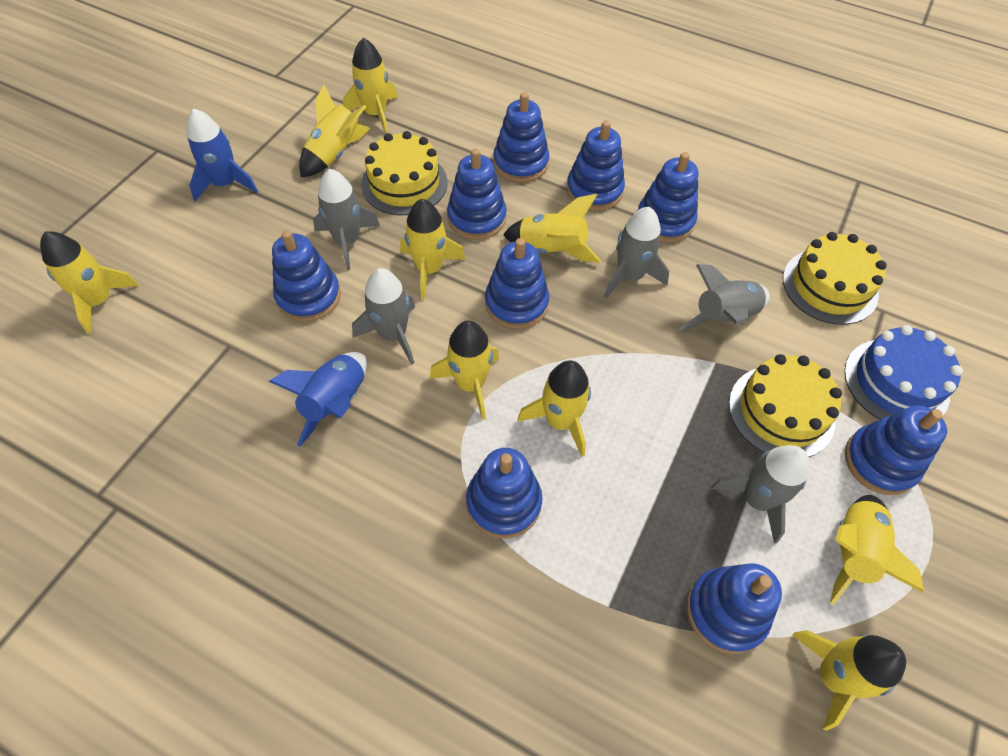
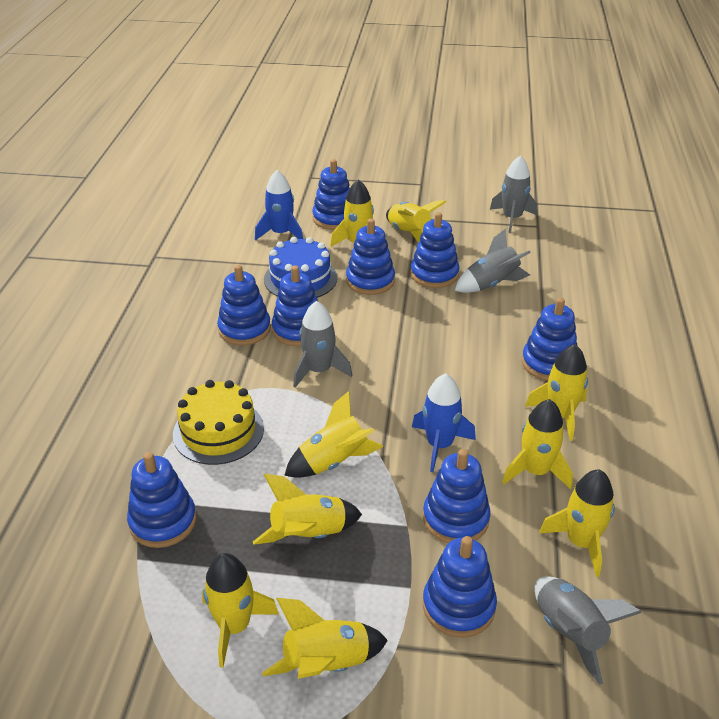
grey rocket: [313,169,380,270] [352,268,415,365] [604,207,669,298] [678,264,770,332] [711,445,809,544] = 5 -> [293,301,352,388] [455,229,531,293] [490,155,537,233] [534,576,642,685] = 4
yellow cake: [361,131,448,215] [729,354,842,457] [783,232,887,325] = 3 -> [173,380,264,465] = 1

